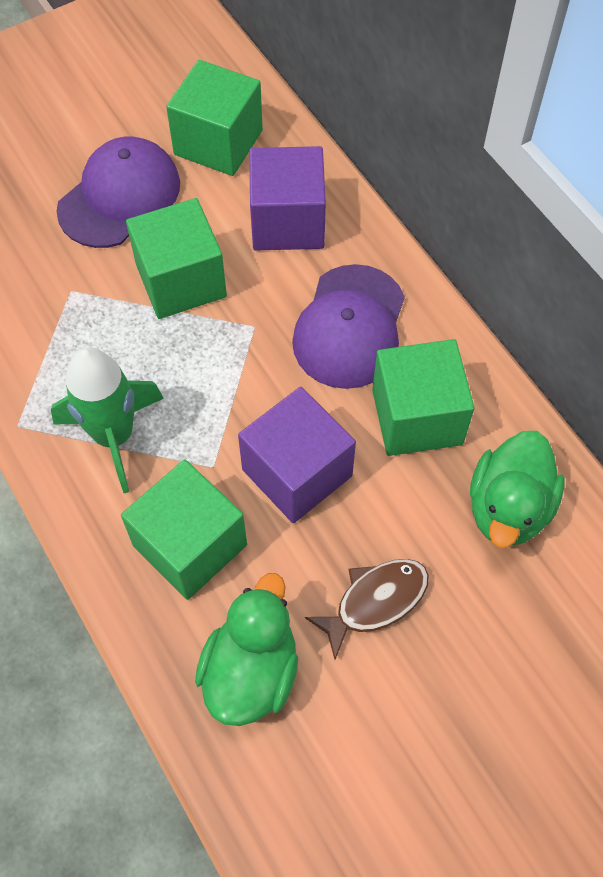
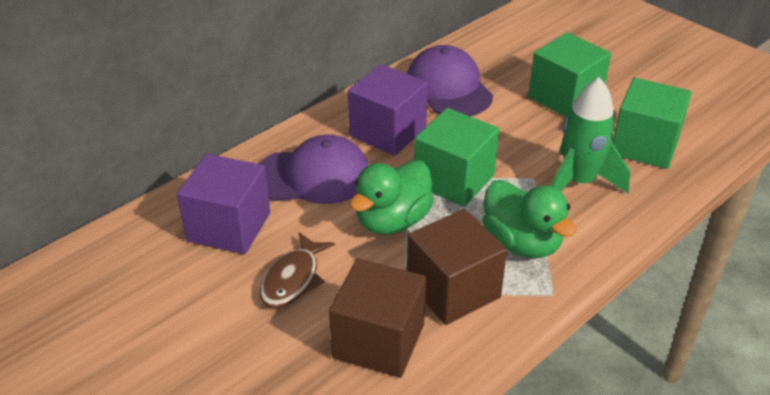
brown cube: none = 0 -> [329,258,426,378] [407,209,507,325] = 2
green cube: [121,459,247,600] [126,198,227,319] [166,60,263,176] [372,339,474,456] = 4 -> [414,108,499,207] [528,32,611,117] [612,78,692,169] = 3

